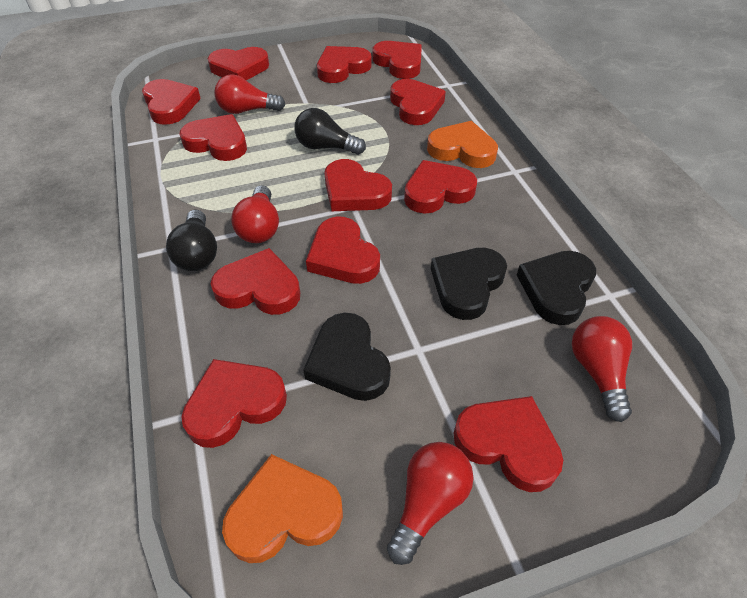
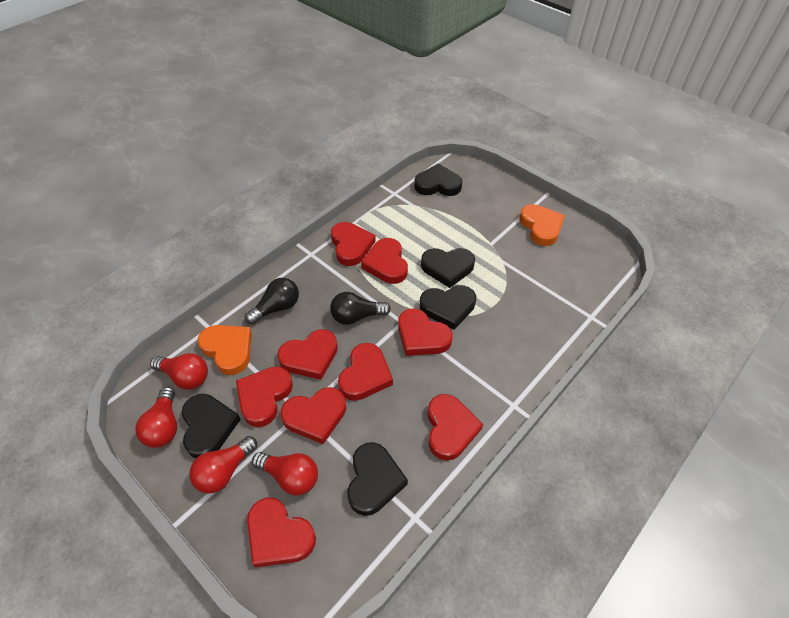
black heart: [303,313,391,401] [431,248,507,320] [517,251,596,325] = 3 -> [182,394,241,458] [347,442,408,516] [414,163,463,196] [420,285,476,330] [421,248,475,288] = 5
red heart: [142,79,201,125] [180,114,247,161] [181,359,287,448] [207,47,269,80] [211,248,300,315] [306,217,380,284] [317,46,372,83] [324,159,392,211] [373,41,422,79] [390,79,446,125] [404,160,477,214] [454,396,563,492] = 12 -> [236,366,293,427] [247,498,316,567] [277,329,338,380] [281,387,346,444] [331,222,376,266] [338,343,393,401] [361,238,408,284] [398,309,453,356] [428,394,483,461] = 9

